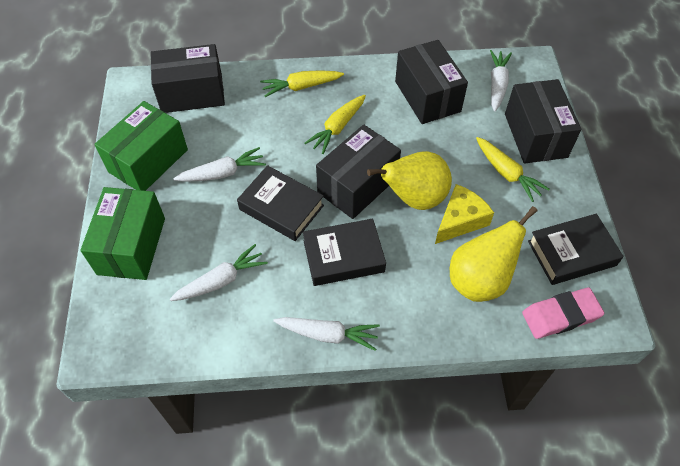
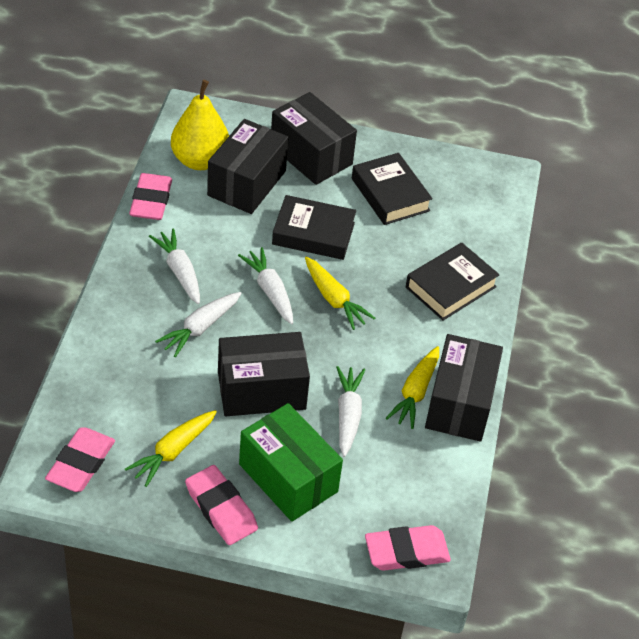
green box: [80,187,165,280] [95,101,188,191] = 2 -> [239,403,343,522] = 1
pink eraser: [522,287,604,339] = 1 -> [45,427,115,492] [129,173,172,220] [185,465,258,545] [365,525,451,571] = 4
yellow cheese: [435,184,494,244] = 1 -> none = 0
yellow pear: [367,151,452,210] [450,206,538,302] = 2 -> [171,80,229,170] = 1

